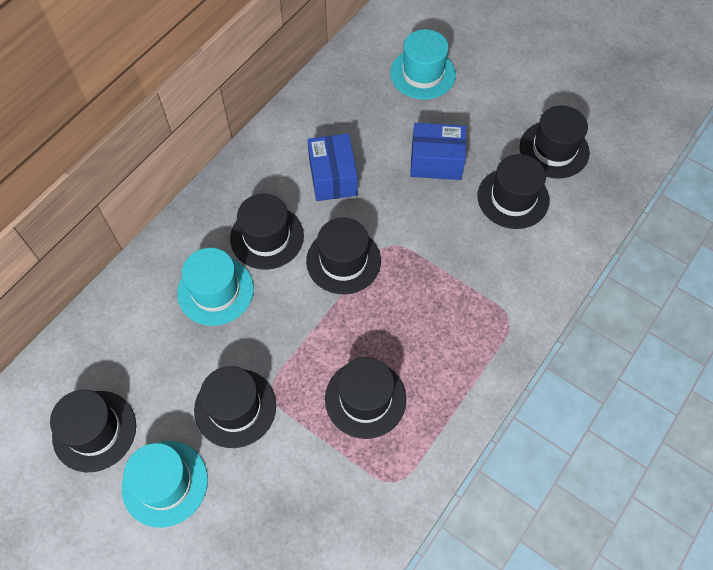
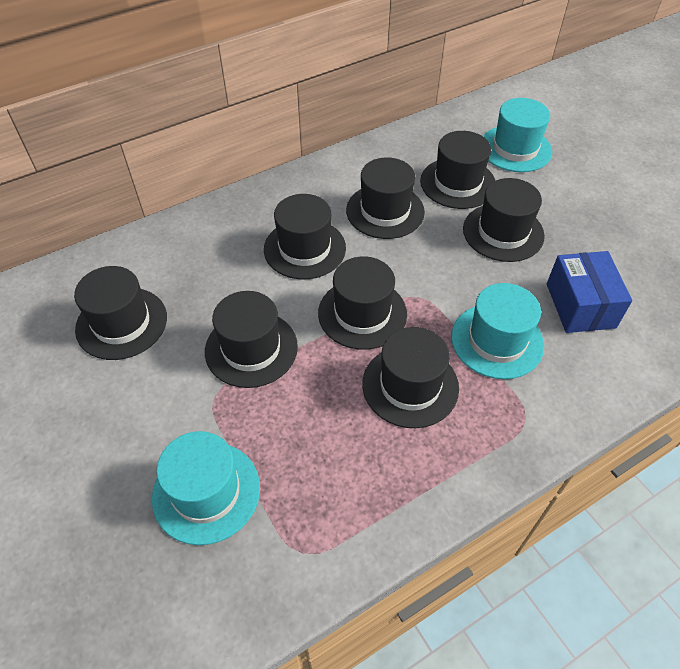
black hat: [50,390,136,472] [194,366,276,448] [230,193,304,270] [306,217,381,294] [325,357,406,439] [478,154,550,229] [520,106,590,179] = 7 -> [74,266,167,360] [205,291,298,388] [264,194,346,279] [318,257,407,350] [346,157,425,239] [362,327,459,428] [420,131,495,209] [463,178,545,262] = 8
blue box: [307,133,358,201] [410,123,466,180] = 2 -> [547,251,633,333] = 1

